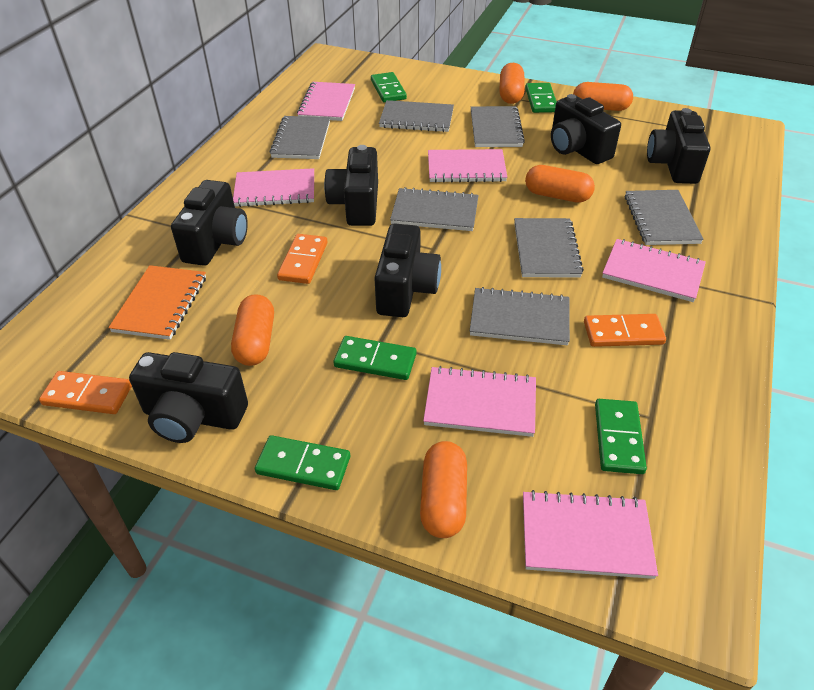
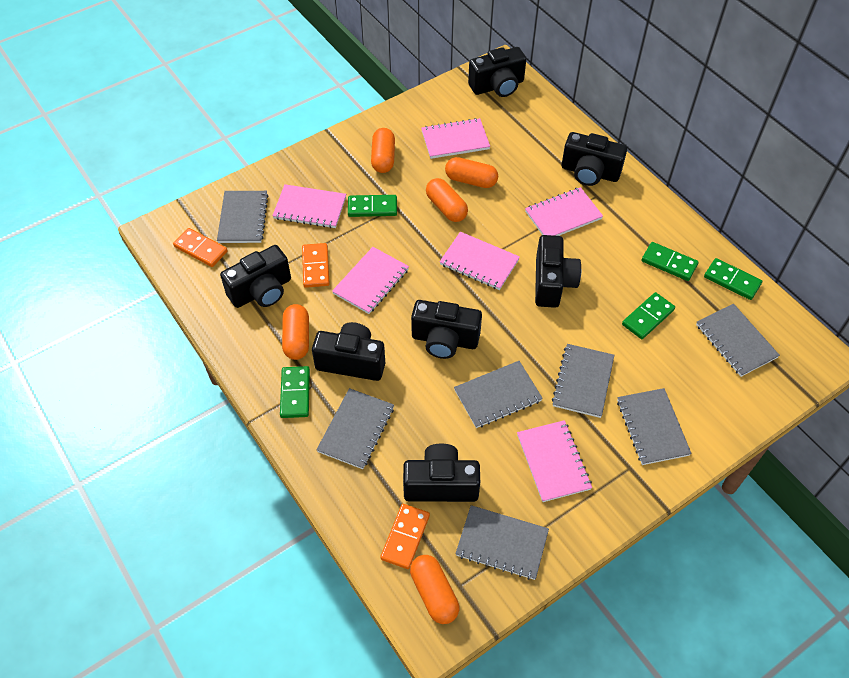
black camera: [129,352,248,443] [171,180,248,266] [324,145,378,226] [374,223,441,317] [551,94,621,164] [647,108,710,184] = 6 -> [220,245,291,308] [312,322,385,381] [403,443,480,502] [411,300,482,359] [468,47,526,97] [535,235,581,308] [562,132,627,186] = 7
orange notebook: [108,265,206,340] = 1 -> none = 0

